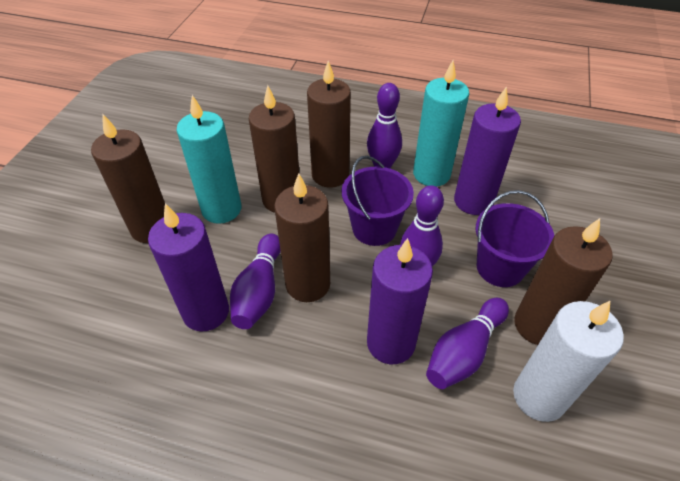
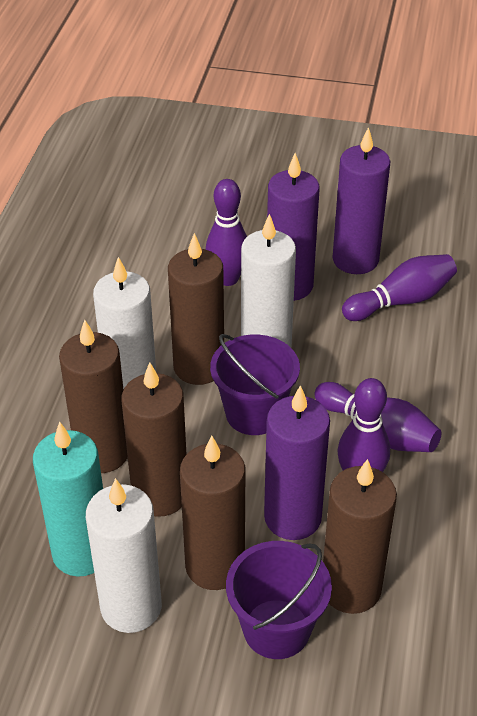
turquoise candle: [176,95,241,224] [413,60,469,187] = 2 -> [33,421,103,577] = 1
white candle: [513,301,624,422] = 1 -> [86,478,162,633] [93,257,156,390] [241,214,296,347] = 3

